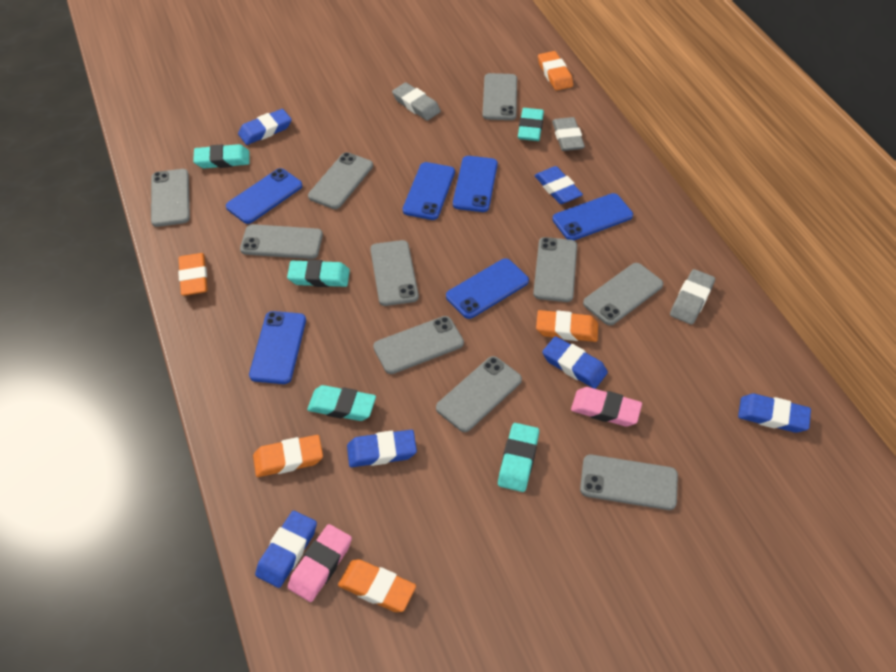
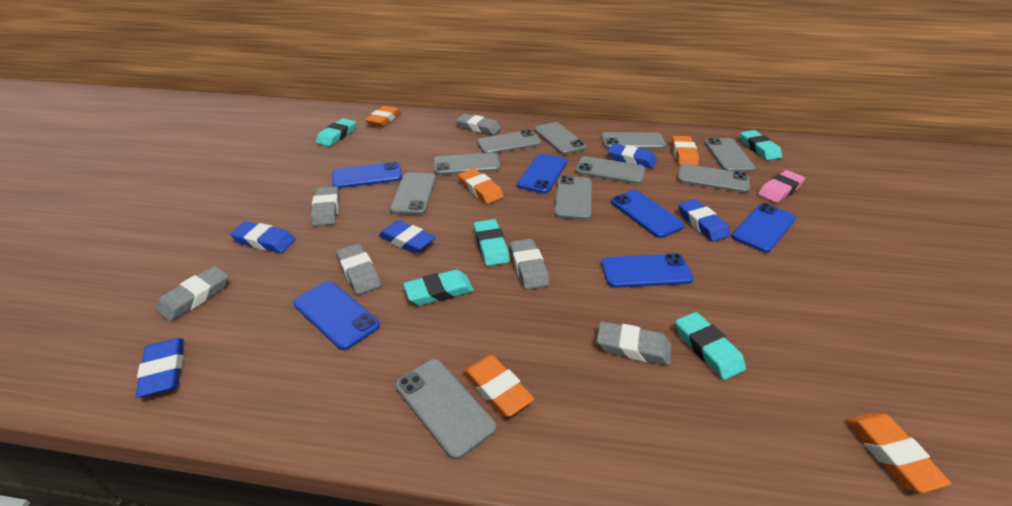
blue eraser: [238,109,292,145] [255,511,317,588] [347,430,417,467] [534,166,583,204] [542,336,608,389] [738,394,811,433] = 6 -> [135,338,184,398] [230,221,296,253] [379,220,436,254] [608,143,657,168] [678,199,730,242] = 5
grey eraser: [392,82,441,121] [552,117,585,151] [670,269,715,325] = 3 -> [156,266,228,322] [311,186,339,226] [336,243,381,295] [456,114,501,135] [510,239,550,290] [597,321,671,365] = 6
pink eraser: [288,524,352,602] [571,387,642,427] = 2 -> [758,170,805,203] = 1

